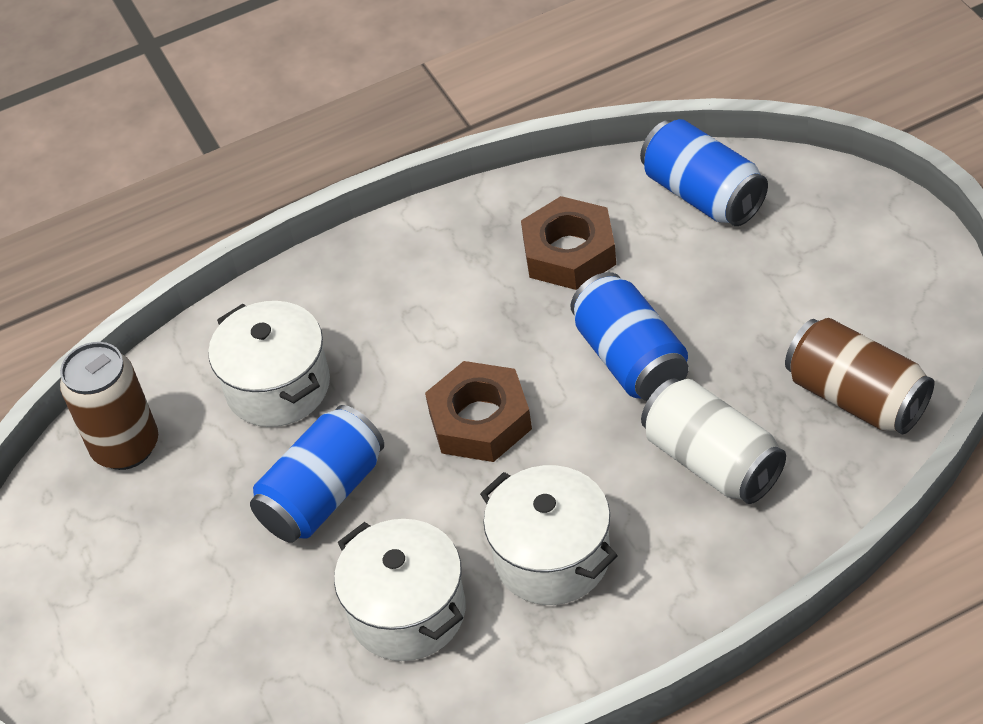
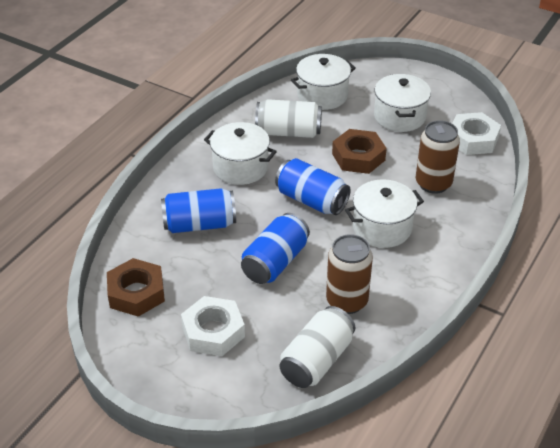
white can: [641,379,786,504] = 1 -> [255,99,322,138] [280,306,355,388] = 2
white nut: none = 0 -> [181,296,245,356] [452,112,501,155] = 2
white pot: [208,301,330,427] [334,519,466,661] [480,465,618,605] = 3 -> [204,122,277,185] [291,54,356,110] [345,179,424,248] [374,74,431,132] = 4

